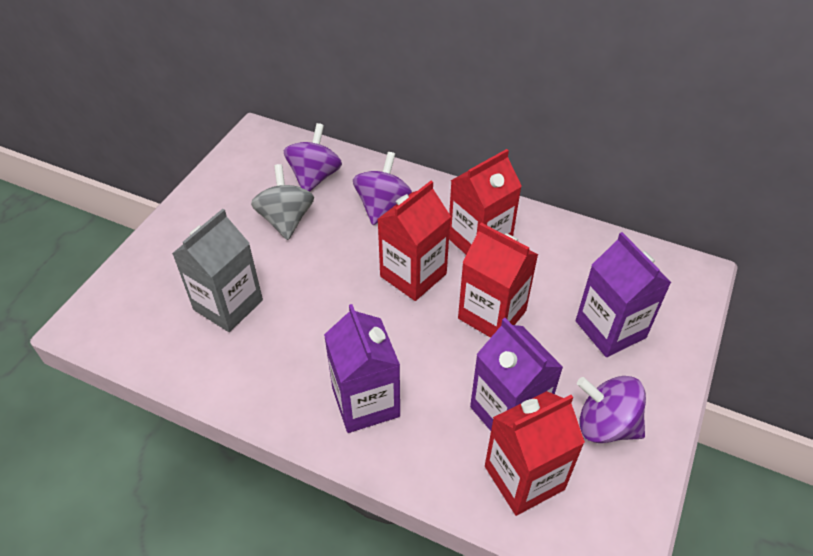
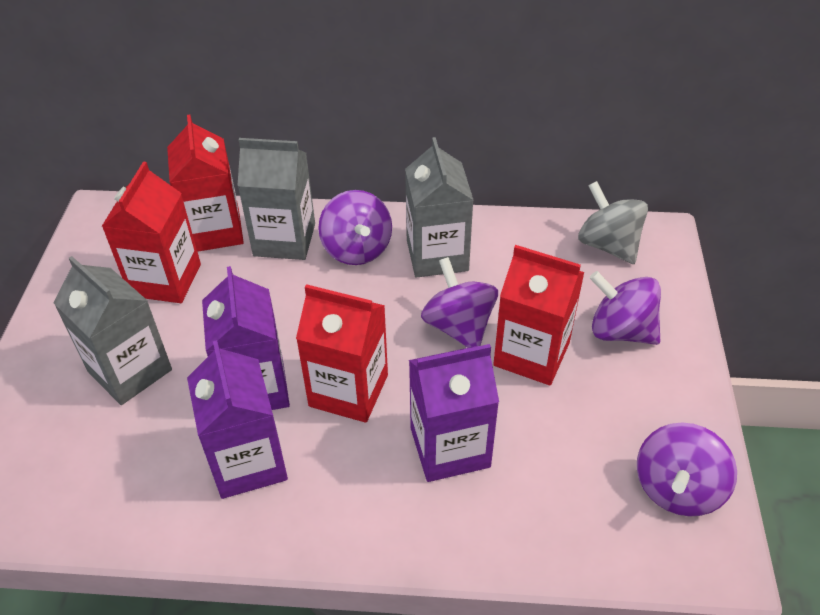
grey carton: [172,209,263,332] = 1 -> [53,256,172,405] [237,138,315,260] [405,137,473,278] = 3
purple spinning top: [284,123,342,192] [353,152,412,225] [577,376,646,443] = 3 -> [318,190,392,265] [421,257,498,348] [590,271,661,345] [637,423,737,517] = 4

